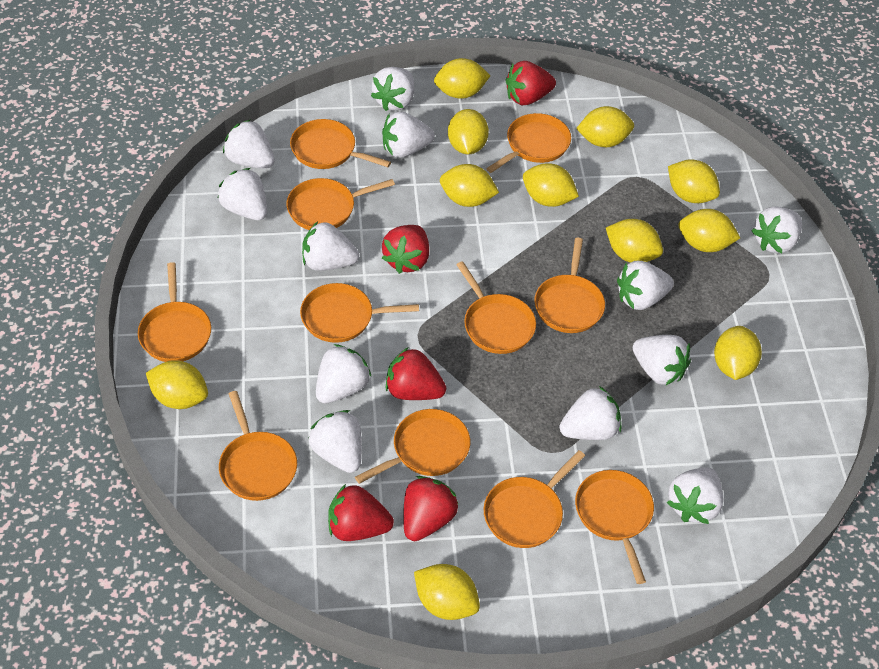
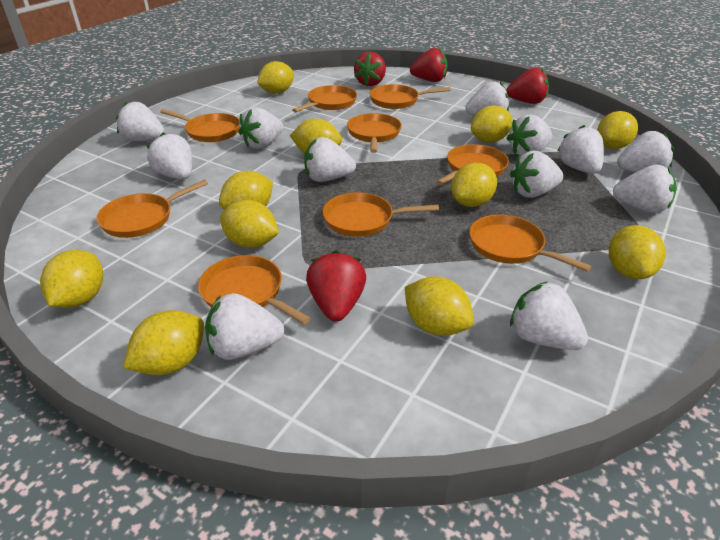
orange pan: [138,262,211,362] [219,391,297,501] [286,178,395,230] [290,119,391,169] [300,283,419,343] [355,409,470,484] [456,261,536,354] [484,450,585,548] [486,113,571,173] [534,238,605,333] [575,470,654,584] = 11 -> [97,180,208,238] [160,109,240,142] [198,255,311,325] [292,85,357,112] [323,192,439,237] [347,113,402,153] [370,84,451,109] [437,144,509,185] [469,215,592,272] = 9
red strawberry: [328,484,394,541] [382,225,429,274] [386,347,446,400] [403,476,459,541] [506,61,556,105] = 5 -> [306,250,366,322] [354,52,386,86] [410,48,448,82] [506,67,549,104] = 4

